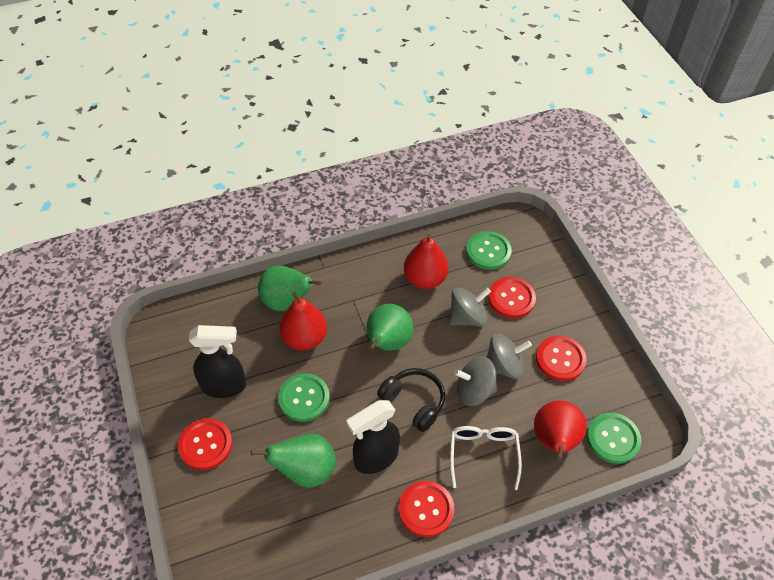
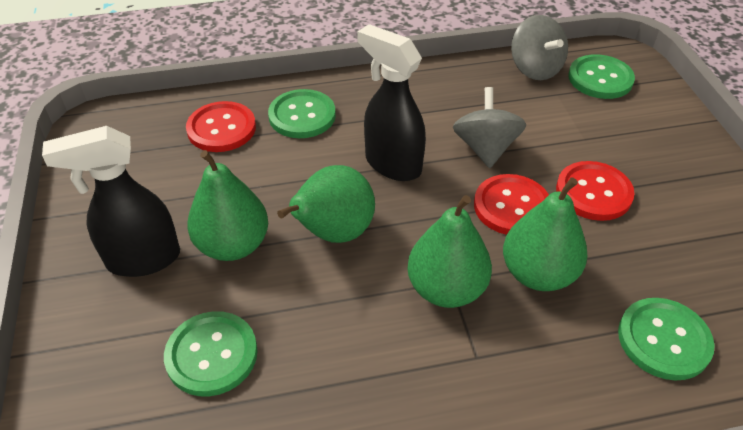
black headphones: [377,368,445,432] = 1 -> none = 0
green button: [278,373,330,422] [466,231,512,270] [587,413,641,464] = 3 -> [164,311,258,396] [268,89,336,138] [569,54,635,99] [618,298,715,380] = 4
green pear: [251,433,336,488] [258,265,322,311] [367,304,414,351] = 3 -> [187,150,268,261] [277,165,375,243] [407,195,492,308] [503,177,588,291] = 4
grey spinning top: [449,288,491,327] [454,357,498,406] [487,334,532,379] = 3 -> [453,87,527,168] [511,15,568,80] = 2
red button: [178,418,232,470] [399,481,454,537] [488,277,536,318] [536,335,586,381] = 4 -> [186,101,256,152] [474,174,549,235] [556,161,635,221] = 3
red pear: [279,292,327,350] [404,234,449,289] [534,400,587,460] = 3 -> none = 0
white glasses: [450,426,522,490] = 1 -> none = 0

